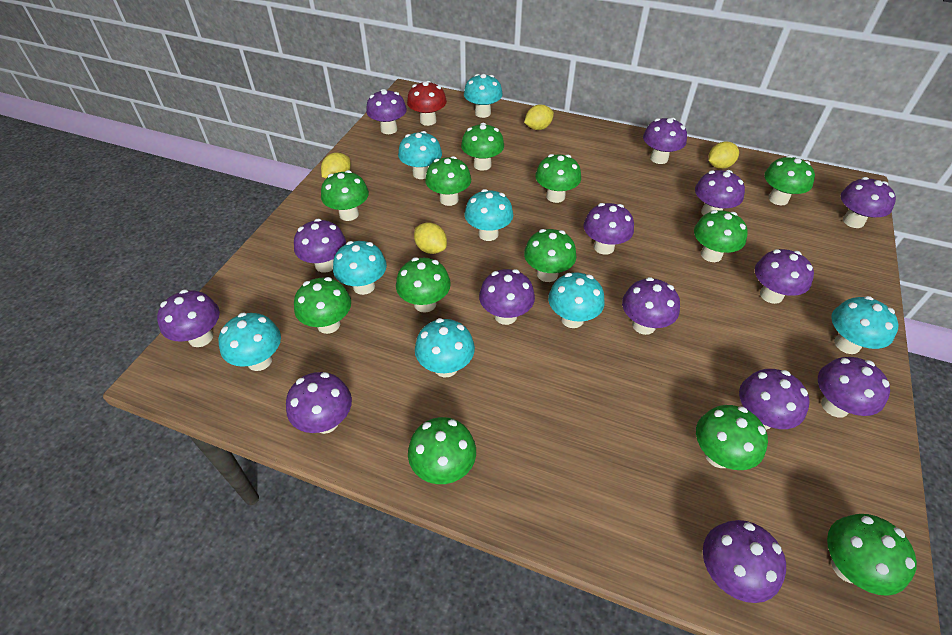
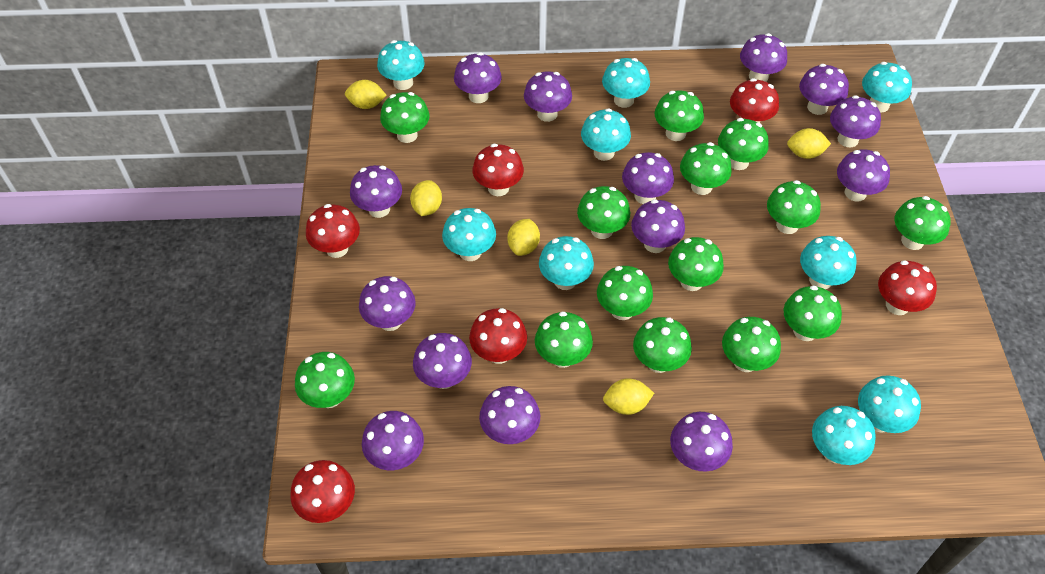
green mushroom: [294,277,351,334] [321,170,369,221] [396,257,451,313] [408,417,476,484] [425,156,471,206] [461,123,504,171] [524,229,577,282] [535,154,581,203] [694,210,748,262] [696,405,768,470] [764,155,815,205] [827,514,917,596] = 12 -> [295,352,355,408] [380,92,430,143] [535,311,593,368] [577,186,630,239] [597,266,653,320] [633,317,692,373] [654,90,704,141] [668,237,724,291] [680,142,732,195] [718,118,769,170] [722,317,781,372] [767,180,821,234] [784,285,842,341] [895,196,950,250] = 14
red mushroom: [407,81,447,126] = 1 -> [290,460,355,523] [306,204,360,258] [469,308,527,364] [472,144,524,196] [730,78,779,123] [878,260,937,315] = 6
turquoise mushroom: [218,313,281,371] [333,241,387,295] [398,131,442,179] [415,318,475,377] [464,74,503,118] [464,189,513,241] [548,272,605,328] [831,296,899,354] = 8 -> [377,40,425,90] [442,208,496,261] [539,236,594,290] [581,108,631,161] [602,58,650,108] [800,236,857,289] [812,406,876,465] [858,375,921,433] [862,62,912,113] = 9
yellow lemon: [321,153,351,179] [414,222,447,254] [524,105,554,130] [708,141,739,169] = 4 -> [345,80,386,109] [410,180,442,216] [507,219,540,256] [603,378,654,415] [787,128,831,159] = 5

